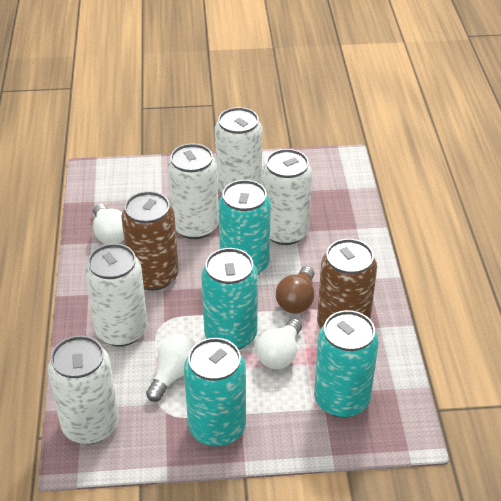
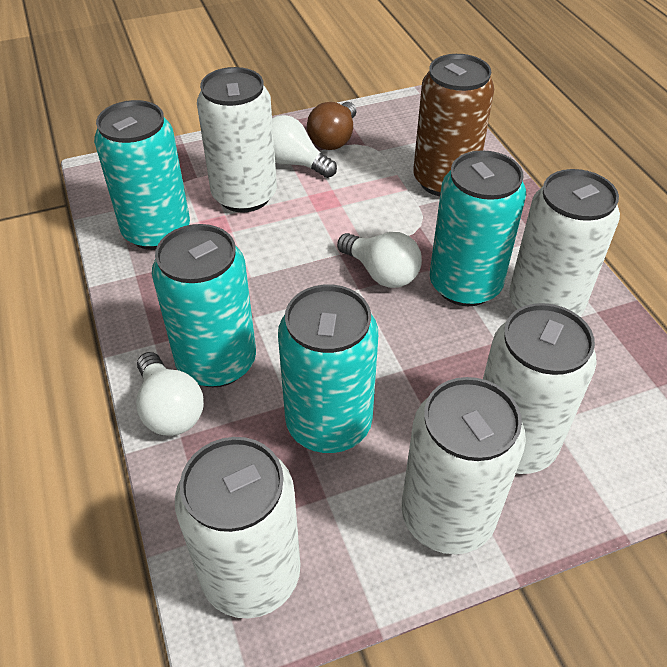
brown can: [122,191,179,291] [317,239,377,328] = 2 -> [413,54,494,196] = 1

